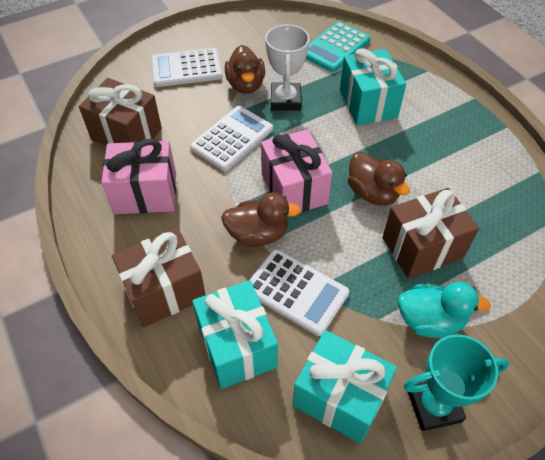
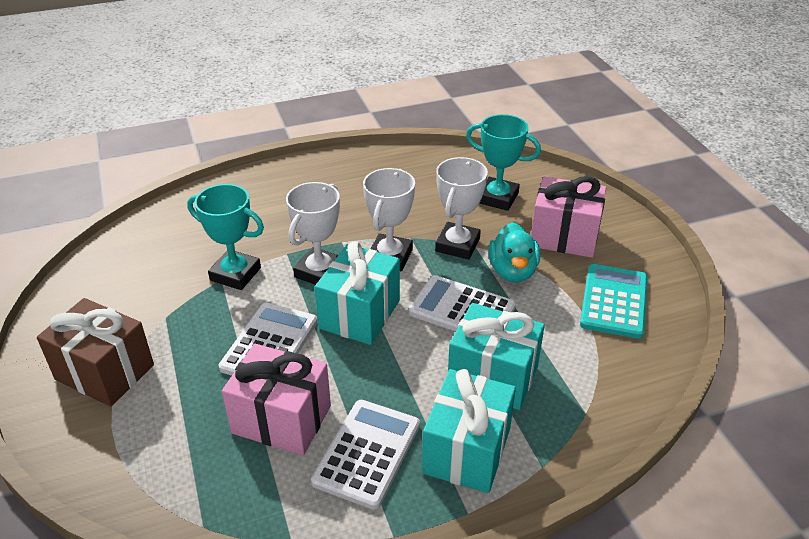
brown duck: [221,192,301,247] [225,45,265,94] [348,152,410,206] = 3 -> none = 0
brown gift: [79,78,162,146] [112,228,206,327] [382,188,479,279] = 3 -> [37,298,154,407] = 1
turquoise trophy: [404,334,509,431] = 1 -> [187,184,264,290] [466,114,541,211] = 2
white trophy: [265,24,310,111] = 1 -> [286,182,340,285] [363,168,415,271] [435,157,488,259] = 3

